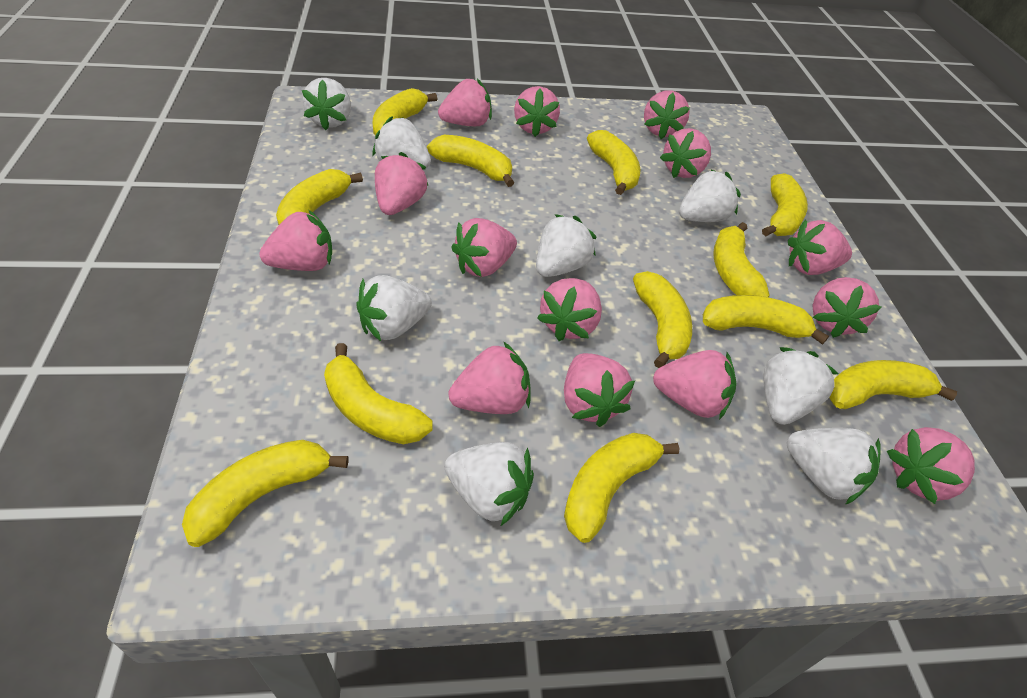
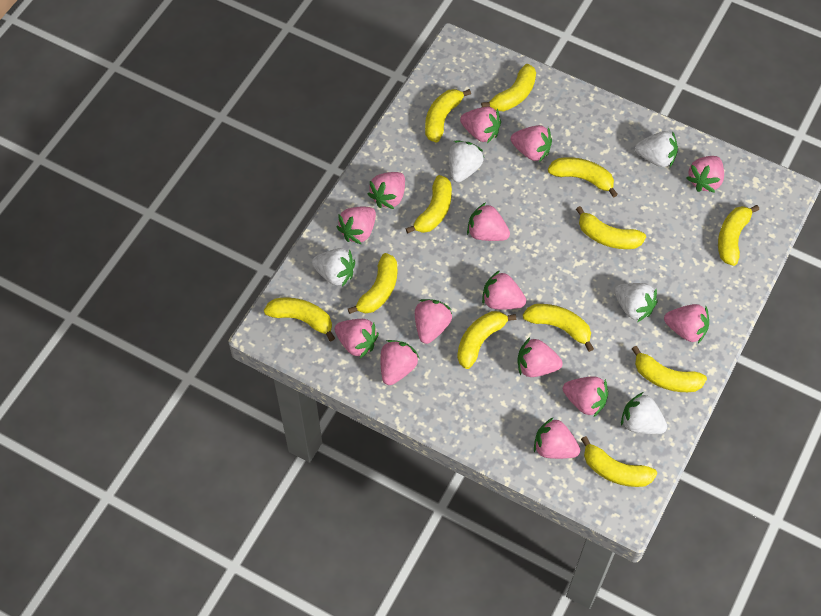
white strawberry: [302,78,351,130] [356,275,432,341] [372,116,431,169] [444,442,534,526] [536,214,596,277] [679,170,741,222] [763,347,839,425] [787,428,880,505] = 8 -> [312,248,355,287] [449,140,484,182] [614,283,658,322] [621,392,667,434] [635,131,678,167] = 5

